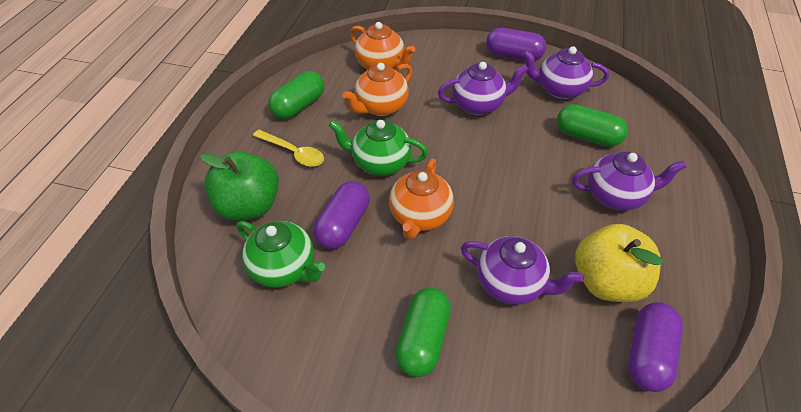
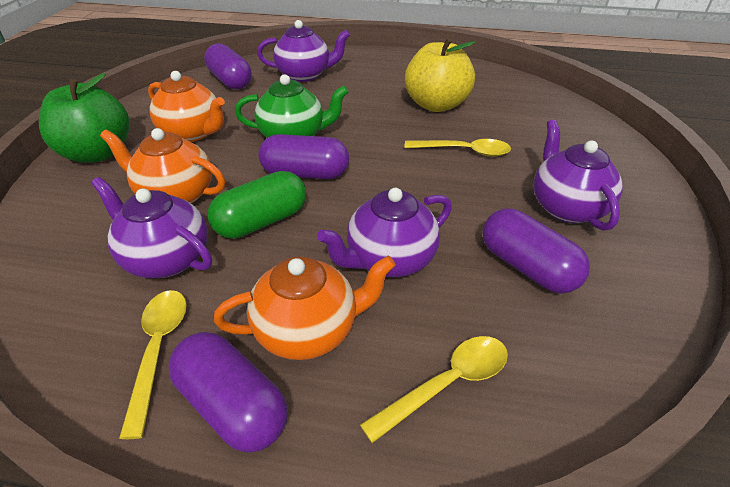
green capsule: [268,71,324,119] [395,288,451,377] [556,104,628,147] = 3 -> [208,171,306,239] = 1
green teapot: [236,221,325,287] [329,120,428,176] = 2 -> [235,74,349,138] = 1
purple capsule: [314,181,369,249] [486,28,546,61] [628,302,683,392] = 3 -> [168,332,288,452] [204,43,252,89] [258,134,349,179] [482,209,590,293] = 4
yellow spoon: [253,130,324,167] = 1 -> [119,290,187,439] [360,336,508,443] [404,139,511,157] = 3

